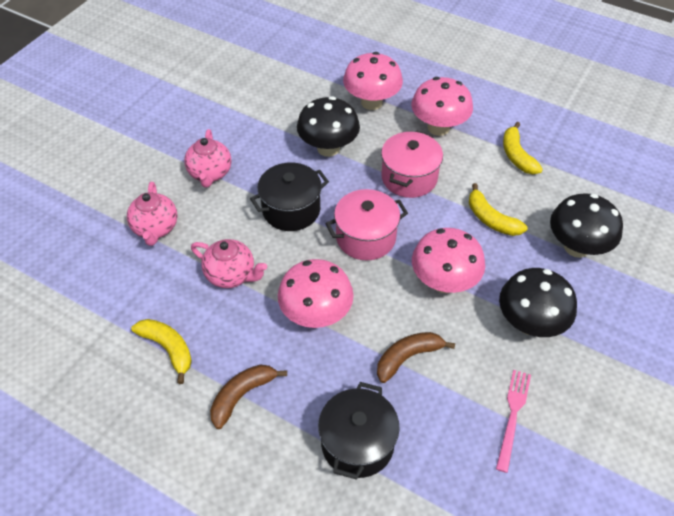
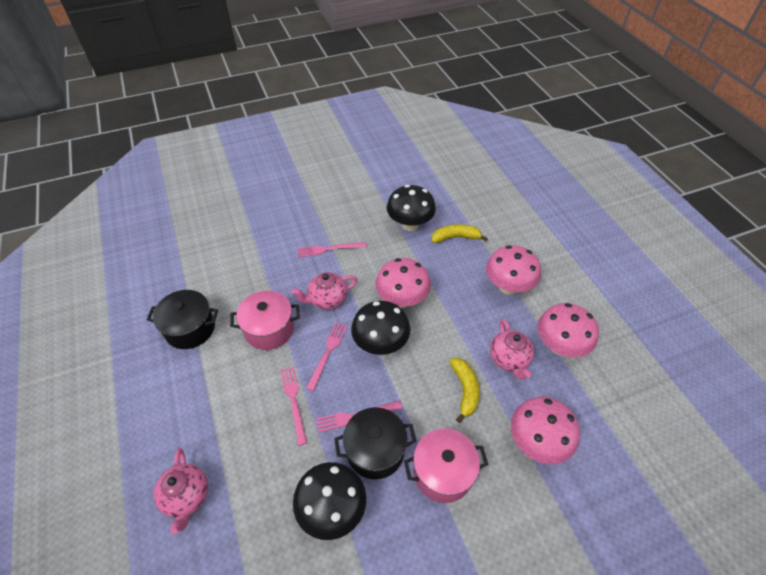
brown banana: [210,364,287,429] [377,332,455,383] = 2 -> none = 0
pink fork: [496,370,531,473] = 1 -> [280,366,307,446] [298,242,366,257] [306,322,348,391] [316,401,403,432] = 4
yellow banana: [131,319,192,384] [469,183,528,236] [503,122,543,174] = 3 -> [432,224,488,243] [450,358,479,423] = 2

